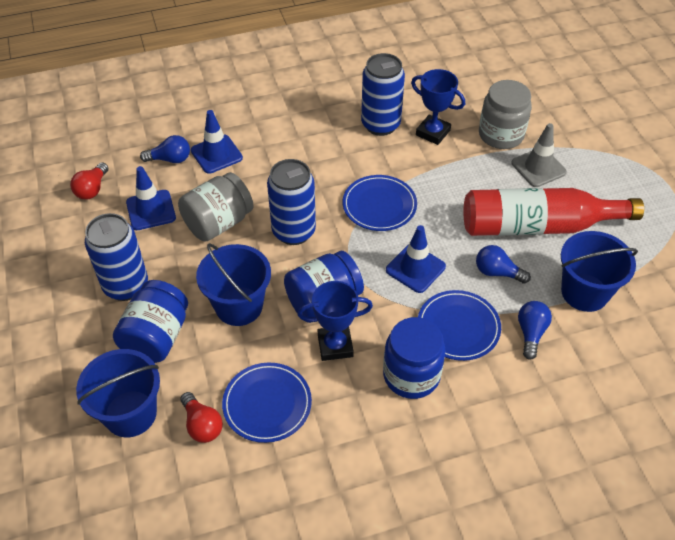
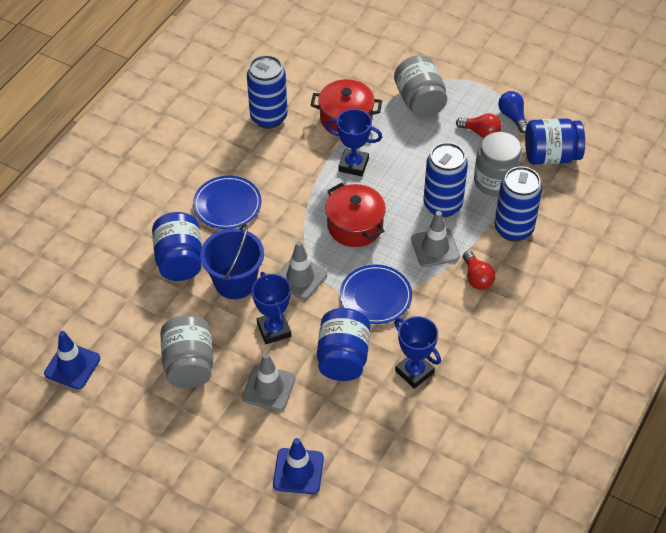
blue bucket: [76,349,160,437] [196,243,271,326] [561,231,638,312] = 3 -> [200,224,264,299] = 1
blue light bulb: [140,135,190,163] [476,245,531,284] [518,301,552,360] = 3 -> [498,91,527,133] = 1
blue plate: [222,363,312,443] [343,175,417,231] [418,290,501,361] = 3 -> [193,176,261,229] [340,265,412,324] = 2
blue traffic cone: [126,166,176,230] [191,110,243,174] [386,225,446,293] = 3 -> [44,331,100,389] [273,438,324,494] = 2
blue trophy: [297,281,373,361] [411,69,465,145] = 2 -> [252,272,291,344] [326,109,382,176] [394,316,441,389] = 3
grey jar: [178,172,254,242] [479,80,532,149] = 2 -> [160,315,213,388] [394,55,447,118] [474,132,523,197] = 3
grey traffic cone: [511,123,567,187] = 1 -> [242,353,295,411] [277,241,327,300] [411,211,460,267] = 3
red bottle: [464,188,644,236] = 1 -> none = 0
red pot: none = 0 -> [311,79,382,136] [325,183,386,247] = 2

